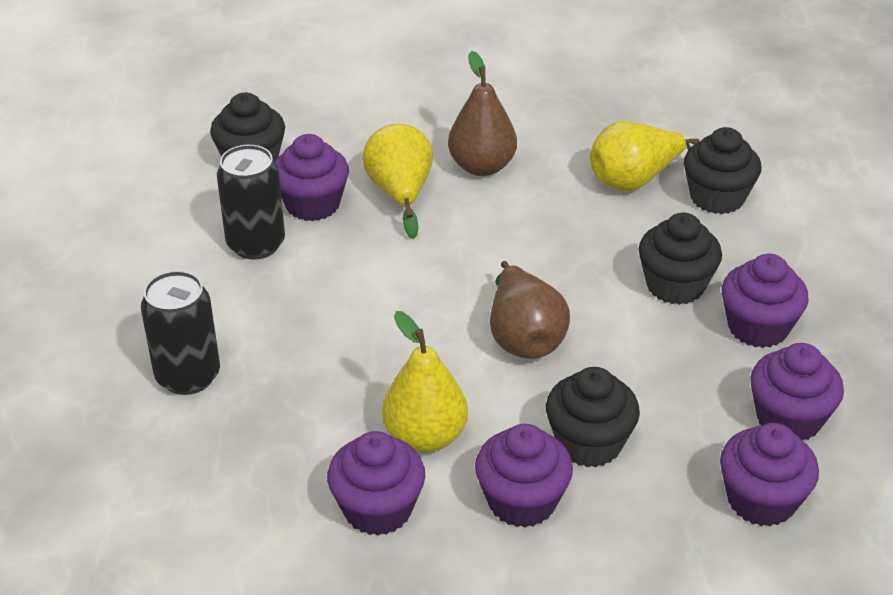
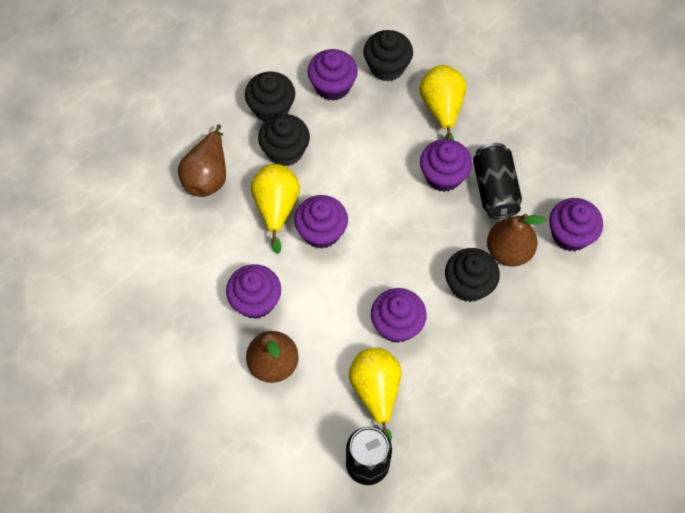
brown pear: [448,51,517,176] [490,261,570,359] = 2 -> [178,124,226,197] [246,331,299,383] [487,214,547,267] = 3

